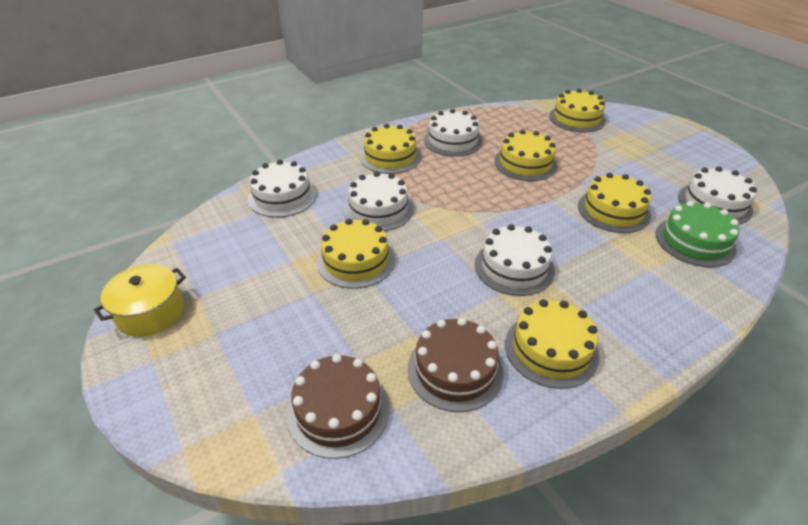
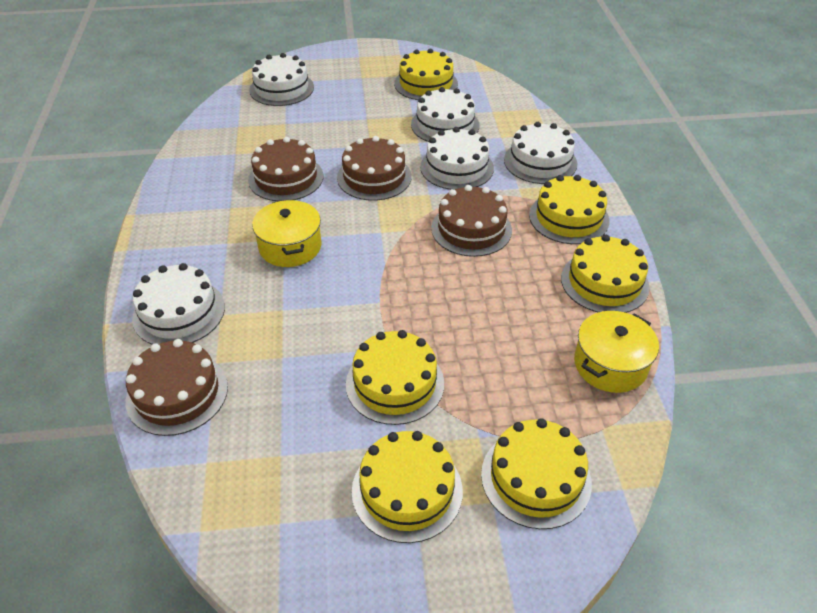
brown cake: [287,354,390,459] [408,318,503,412] = 2 -> [126,339,228,436] [248,137,323,201] [337,136,412,201] [431,185,512,257] = 4
green cake: [655,201,740,267] = 1 -> none = 0
yellow pot: [94,264,186,337] = 1 -> [252,200,322,267] [574,311,659,393] = 2

